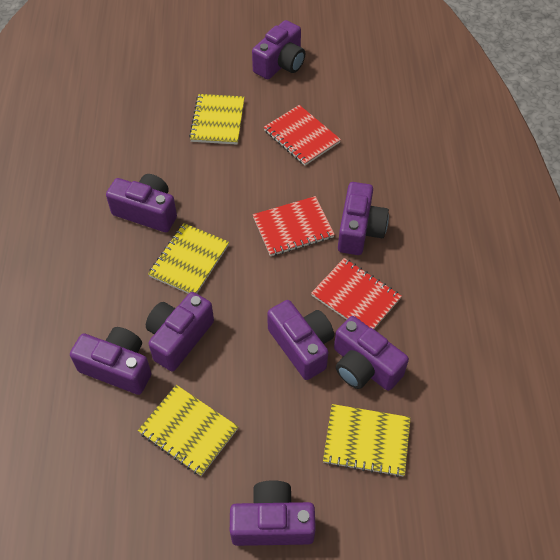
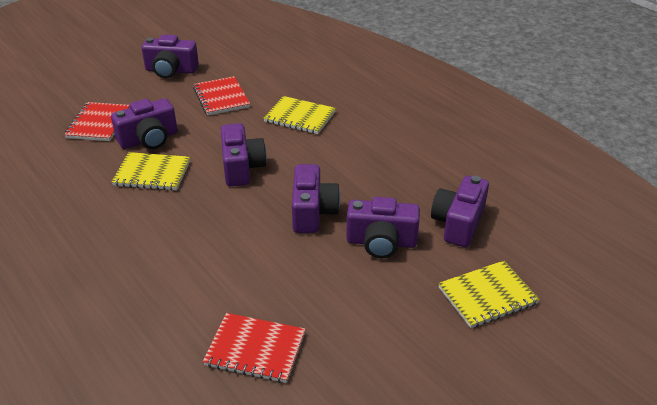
purple camera: [70,327,152,395] [106,174,177,232] [146,292,214,371] [230,480,316,546] [252,20,305,80] [267,300,334,380] [334,316,409,391] [338,182,389,255] = 8 -> [111,98,177,149] [142,34,199,78] [221,123,267,186] [292,164,340,233] [346,197,420,258] [431,176,489,247] = 6
yellow notebook: [138,385,238,476] [148,223,229,294] [189,94,244,145] [323,404,411,477] = 4 -> [111,152,190,190] [264,96,336,134] [438,261,540,328] = 3

